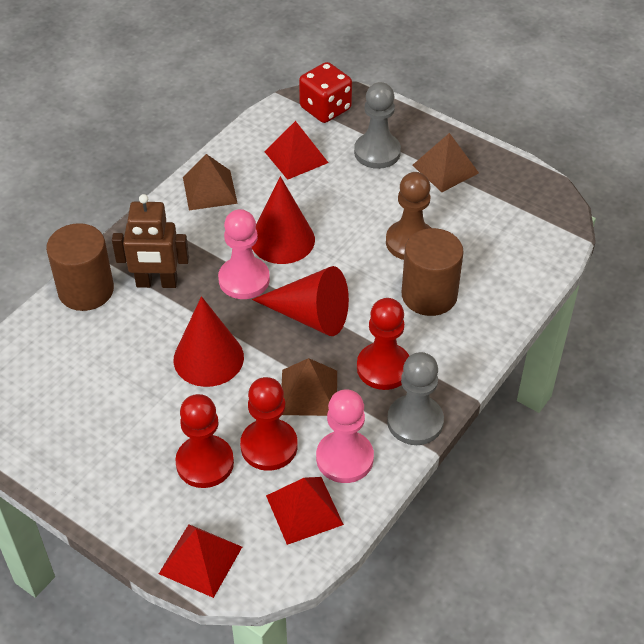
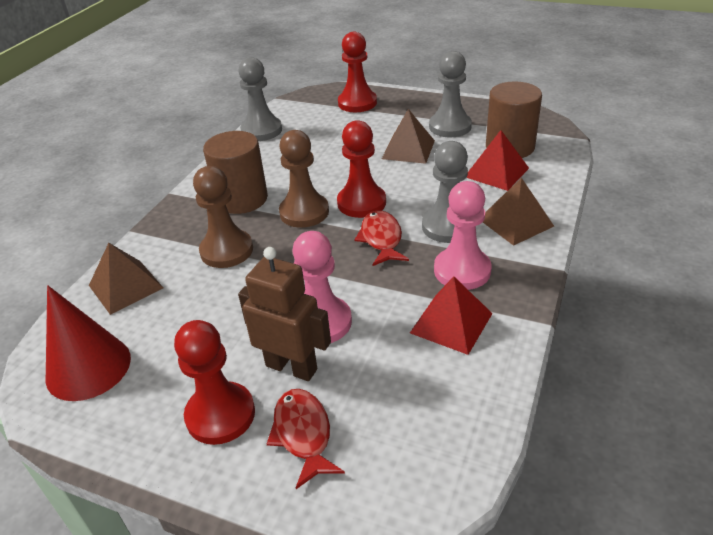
brown pawn: [386,172,431,260] = 1 -> [193,166,253,268] [279,130,329,228] = 2
grey pawn: [354,82,401,169] [387,352,444,445] = 2 -> [238,57,282,141] [422,141,468,243] [429,51,472,138] = 3
red cone: [174,296,244,387] [252,176,315,264] [252,266,349,336] = 3 -> [46,285,131,401] = 1
red dice: [299,62,352,123] = 1 -> none = 0
red fish: none = 0 -> [267,389,345,489] [355,211,409,266] = 2
red pyramid: [159,524,242,598] [264,121,329,180] [266,477,344,545] = 3 -> [410,277,493,355] [466,130,529,191] = 2

